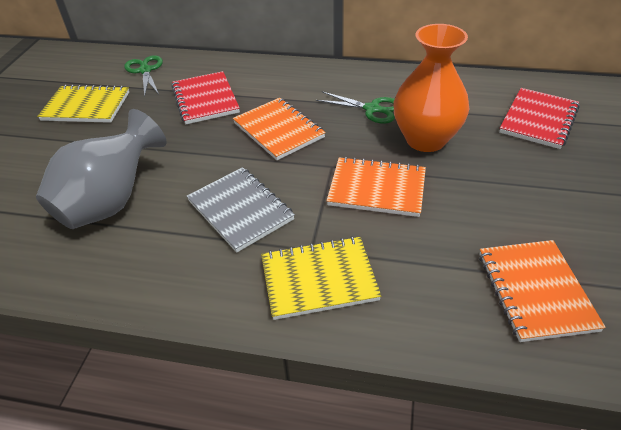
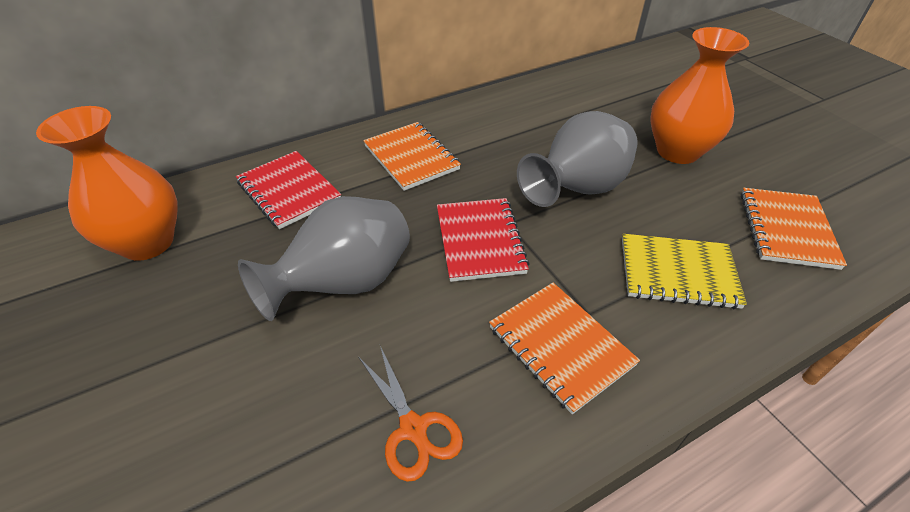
green scissors: [124,55,163,97] [316,92,395,123] = 2 -> none = 0
grey notebook: [187,167,295,253] = 1 -> none = 0
grey vase: [36,109,167,229] = 1 -> [238,196,410,321] [517,111,638,207] = 2
orange scissors: none = 0 -> [358,346,463,482] = 1
orange vase: [394,24,469,152] = 1 -> [36,106,178,261] [650,27,749,164] = 2
yellow notebook: [37,85,129,123] [261,236,381,320] = 2 -> [622,234,747,309] = 1

